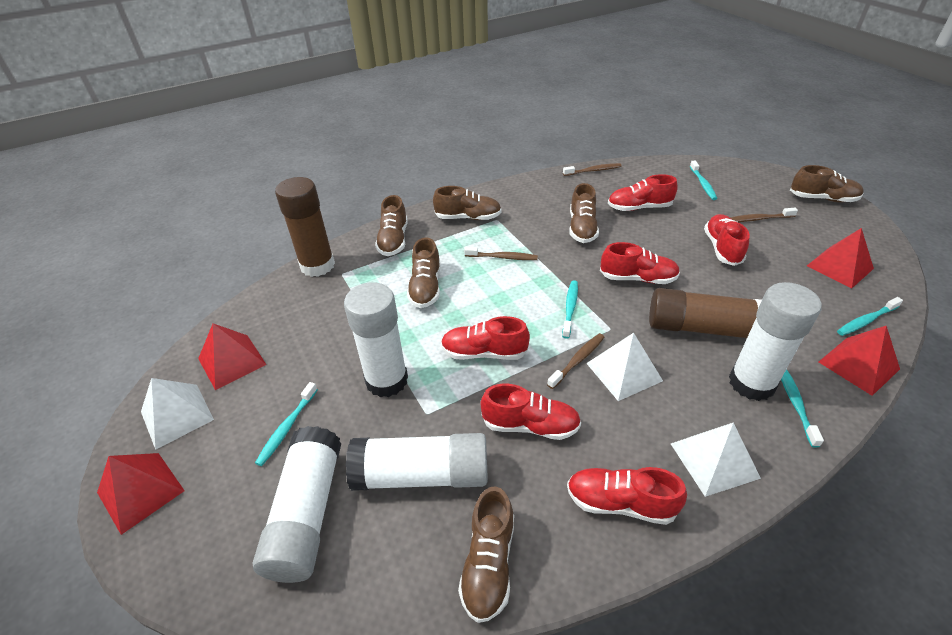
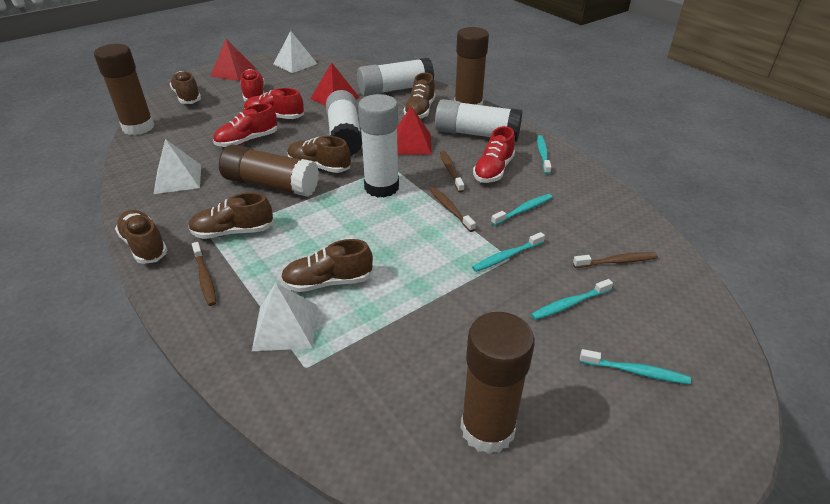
brown glue stick: [275,177,335,277] [649,288,762,338] = 2 -> [94,44,154,135] [219,145,319,197] [454,27,489,105] [460,312,535,454] = 4
red pyramid: [97,453,185,535] [198,323,267,390] [807,228,874,288] [819,326,900,396] = 4 -> [210,39,255,81] [310,62,360,106] [397,106,432,155] = 3
red shoe: [441,316,530,360] [480,384,581,440] [567,467,687,525] [600,242,680,284] [608,174,678,211] [704,214,750,266] = 6 -> [213,103,277,147] [240,69,265,101] [244,88,304,119] [473,126,515,183] = 4

